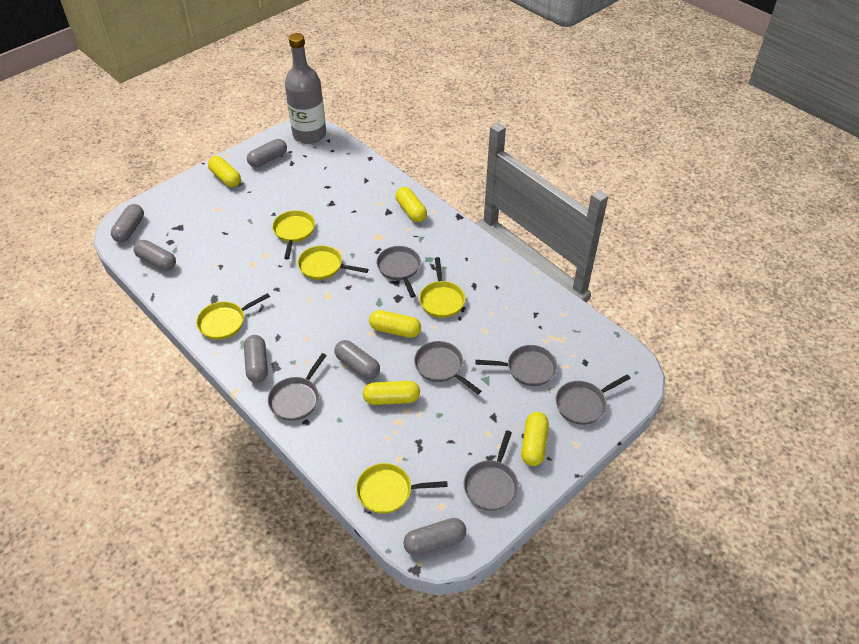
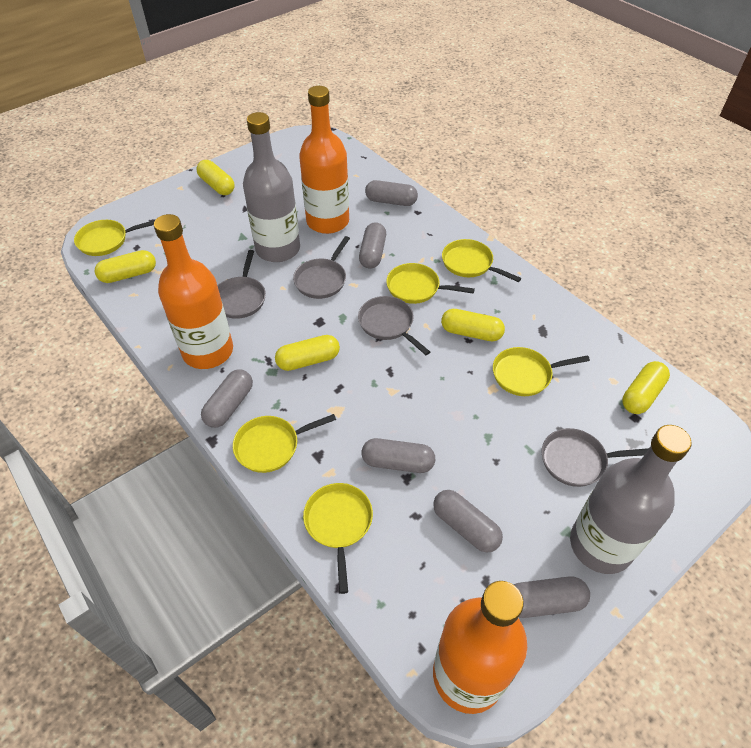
grey bottle: [285,33,326,144] = 1 -> [243,112,300,262] [570,425,692,574] = 2
grey pan: [268,353,327,421] [376,246,421,298] [414,341,481,394] [463,430,518,511] [475,345,557,386] [556,374,631,425] = 6 -> [218,250,266,319] [293,236,350,299] [358,296,430,355] [542,428,649,487] = 4
orange bottle: none = 0 -> [154,214,233,369] [299,86,349,234] [433,581,527,714] = 3
yellow pan: [196,293,270,340] [272,210,315,259] [298,245,368,280] [356,463,448,514] [419,257,465,318] = 5 -> [74,220,155,256] [233,414,336,473] [303,483,373,594] [386,263,475,304] [442,239,521,282] [493,347,590,396] = 6

